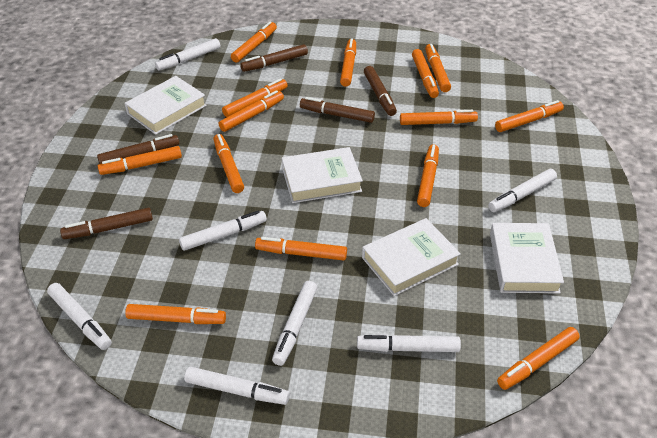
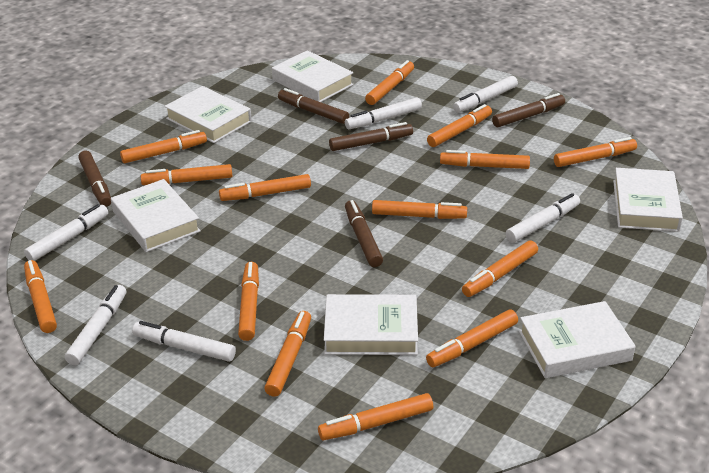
white book: [125,76,207,135] [282,147,363,203] [362,218,461,296] [490,223,564,294] = 4 -> [111,179,201,252] [164,86,252,143] [272,50,354,102] [324,294,418,355] [519,301,636,378] [613,168,683,232] = 6
white marker: [47,283,112,350] [155,38,220,71] [179,210,267,251] [184,367,290,405] [272,281,317,366] [357,334,461,352] [488,169,557,212] = 7 -> [24,204,108,261] [65,285,126,365] [132,321,236,362] [345,97,422,129] [453,76,518,113] [506,193,580,243] = 6

